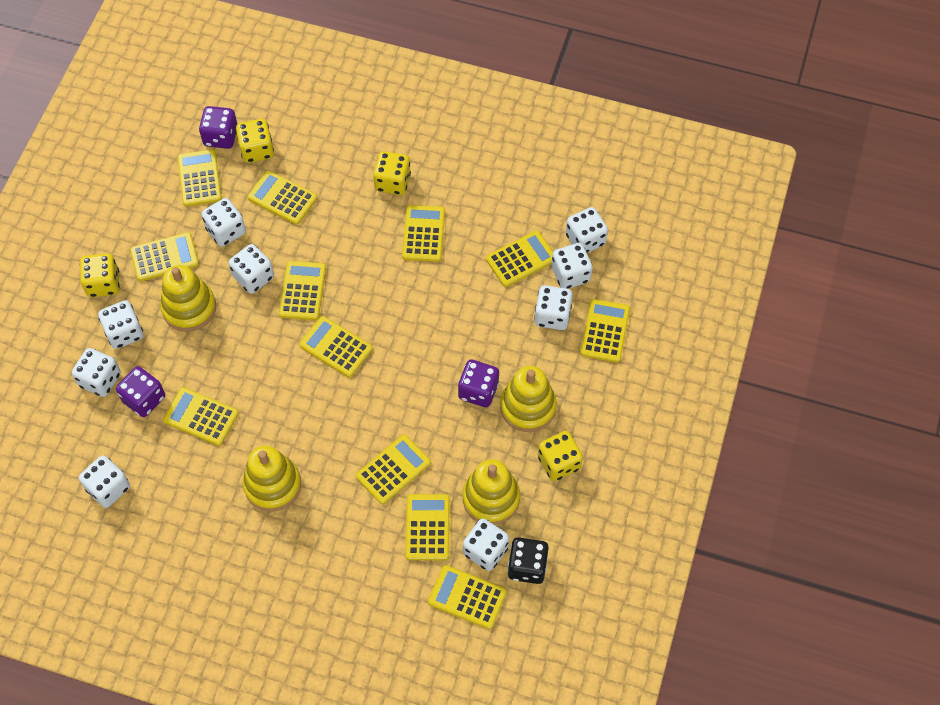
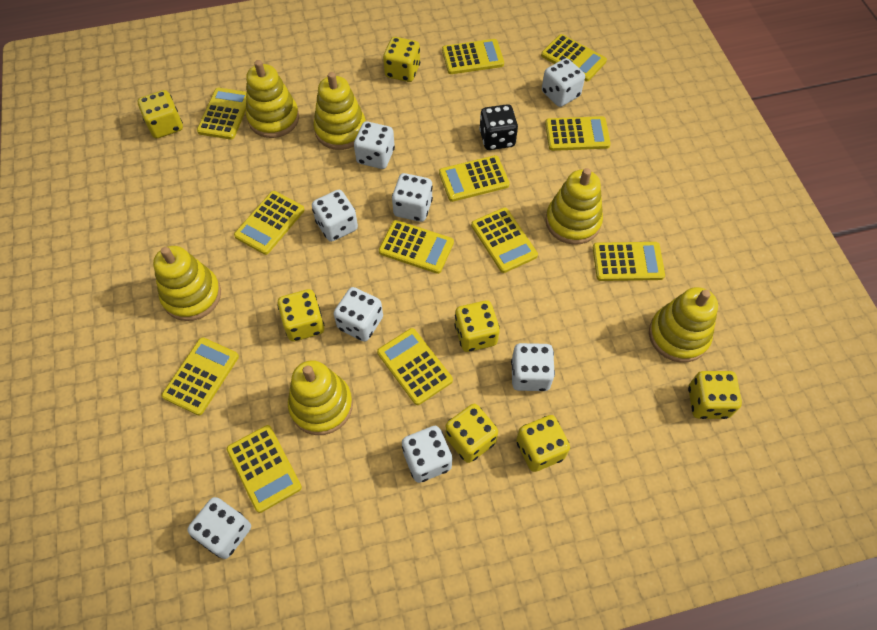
purple dice: [116,366,165,417] [199,106,237,149] [458,359,499,407] = 3 -> none = 0
white dice: [72,348,121,397] [79,455,130,508] [98,300,143,349] [201,198,246,247] [229,244,274,294] [463,518,509,571] [534,285,573,330] [551,243,592,289] [566,207,608,253] = 9 -> [187,497,251,559] [312,190,358,242] [334,287,383,342] [354,121,395,169] [392,173,433,222] [402,426,452,483] [511,343,555,391] [542,58,585,107] = 8
yellow dice: [80,253,120,297] [236,119,274,163] [373,151,411,195] [538,431,583,481] = 4 -> [138,90,183,139] [277,289,324,341] [383,37,420,82] [445,404,498,463] [454,300,500,352] [516,415,570,472] [688,371,742,419] = 7
yellow stacking toy: [160,265,216,332] [243,446,301,512] [463,459,520,525] [500,366,557,432] = 4 -> [153,246,221,321] [246,60,299,138] [288,360,353,435] [313,72,366,150] [545,168,603,245] [649,287,718,363] = 6

